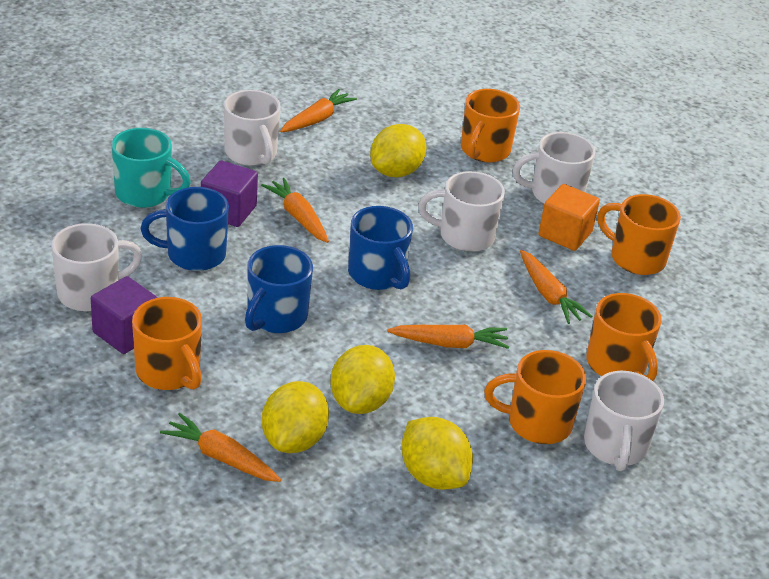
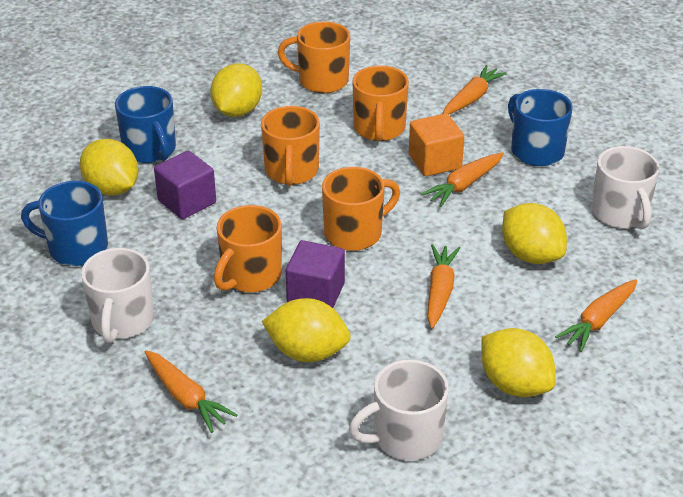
turquoise mug: [111,128,191,208] = 1 -> none = 0
white mug: [52,223,143,312] [224,90,281,166] [418,171,505,252] [513,132,596,204] [584,371,664,471] = 5 -> [81,248,154,343] [349,359,449,460] [592,146,660,229] = 3
yellow lemon: [262,381,329,453] [330,345,395,414] [370,124,427,177] [401,417,473,490] = 4 -> [79,139,138,196] [210,63,262,117] [262,298,351,362] [481,328,556,397] [502,203,567,264] = 5

